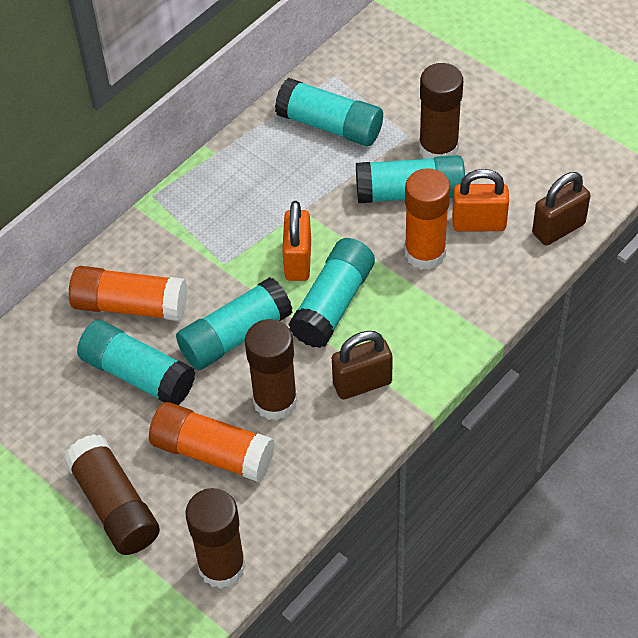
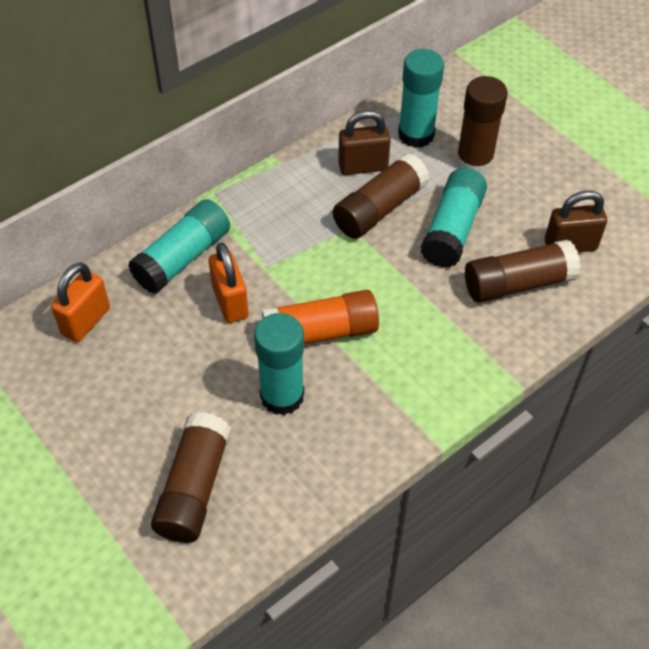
orange glue stick: [69,266,187,321] [149,402,275,482] [405,168,451,270] = 3 -> [262,290,379,344] = 1
turquoise glue stick: [77,320,195,405] [176,277,293,370] [275,78,383,146] [288,238,375,348] [356,155,465,203] = 5 -> [128,199,230,294] [254,313,304,415] [398,49,444,148] [421,168,487,268] = 4

